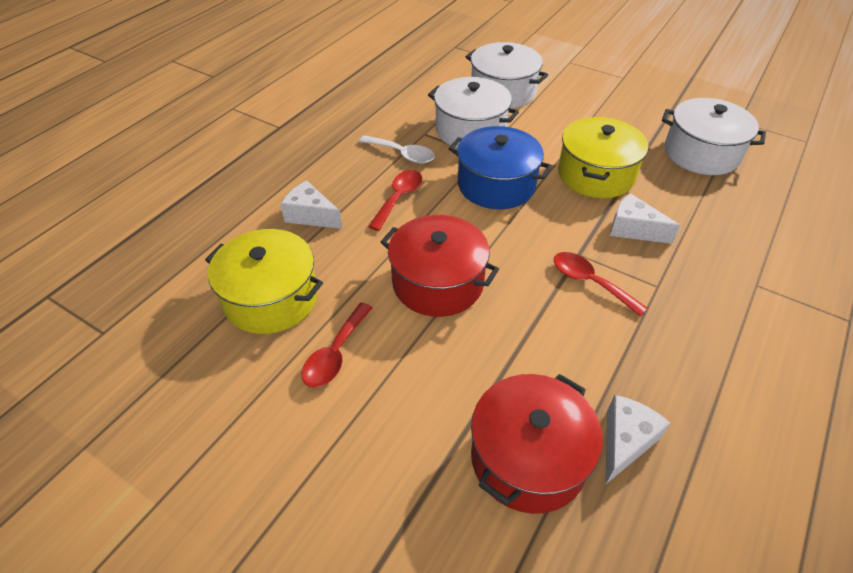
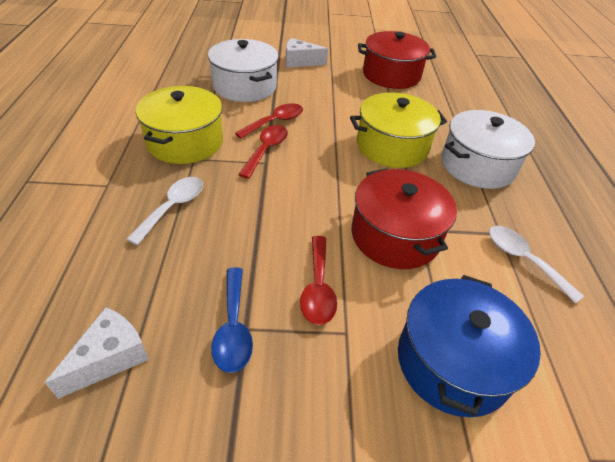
blue spoon: none = 0 -> [211,267,253,373] = 1
white cheese: [280,180,342,229] [605,395,670,485] [610,193,680,244] = 3 -> [45,307,149,399] [286,38,328,68] = 2
white pot: [428,77,519,148] [465,42,548,109] [662,98,766,175] = 3 -> [208,39,279,102] [441,110,535,189] = 2
white spoon: [359,135,435,164] = 1 -> [127,177,203,245] [489,226,584,303] = 2

